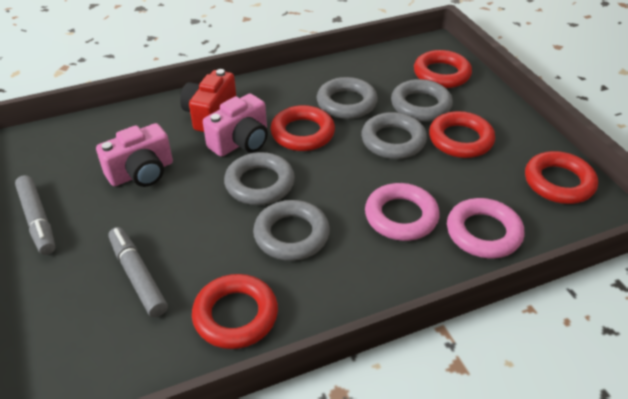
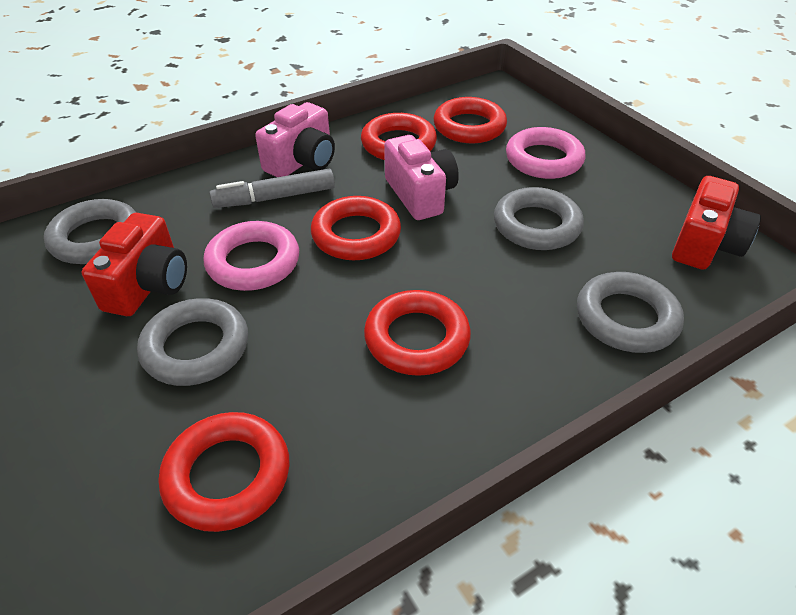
grey marker: [15,175,55,255] [108,227,168,317] = 2 -> [209,169,335,208] = 1
grey ring: [224,152,295,205] [253,200,330,261] [317,77,378,119] [361,112,427,159] [391,79,453,121] = 5 -> [44,199,136,264] [137,298,248,386] [494,187,584,250] [577,272,684,353] = 4
red camera: [180,69,236,132] = 1 -> [81,213,187,316] [672,176,761,270] = 2

